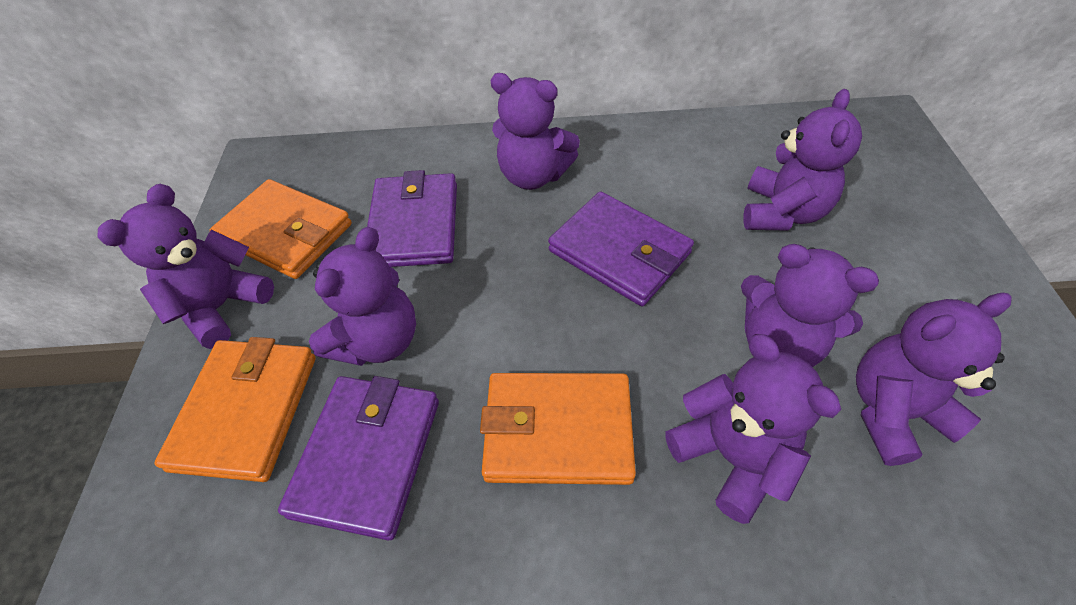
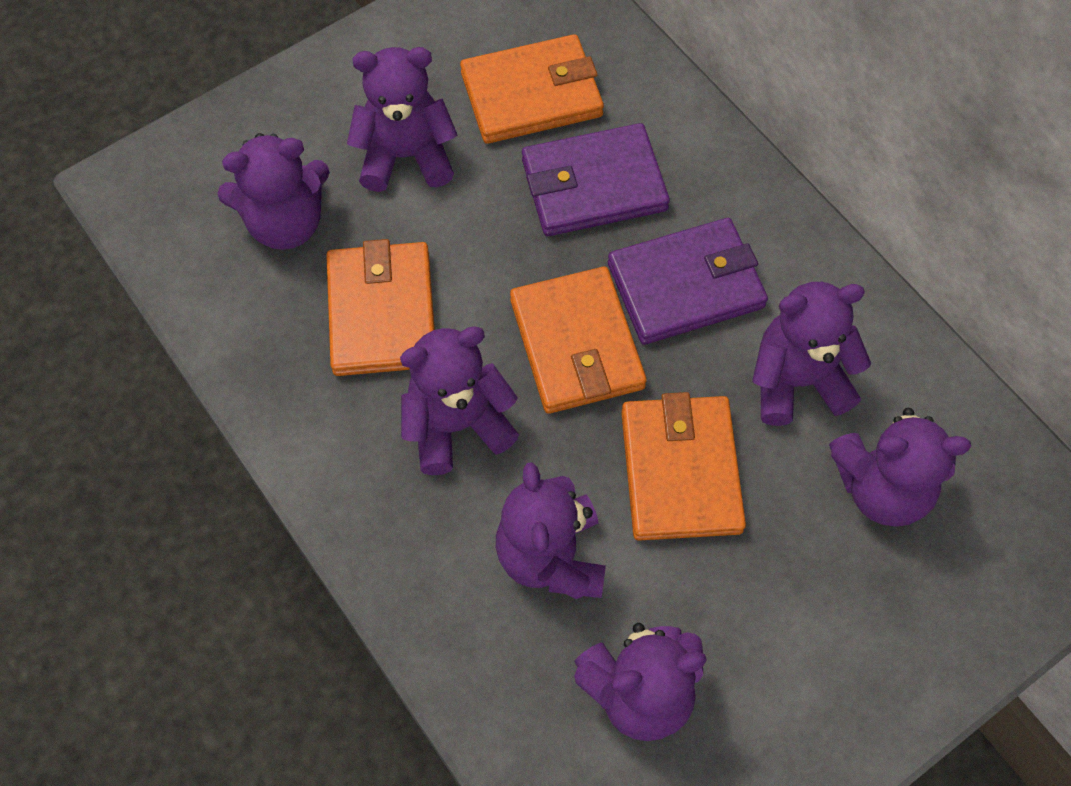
orange wallet: [154,337,316,482] [210,179,352,279] [480,373,636,485] = 3 -> [326,239,435,376] [460,34,604,144] [510,267,647,414] [621,392,746,541] = 4
purple wallet: [278,376,439,540] [367,170,457,267] [548,192,694,306] = 3 -> [522,123,670,236] [608,218,768,345] = 2

